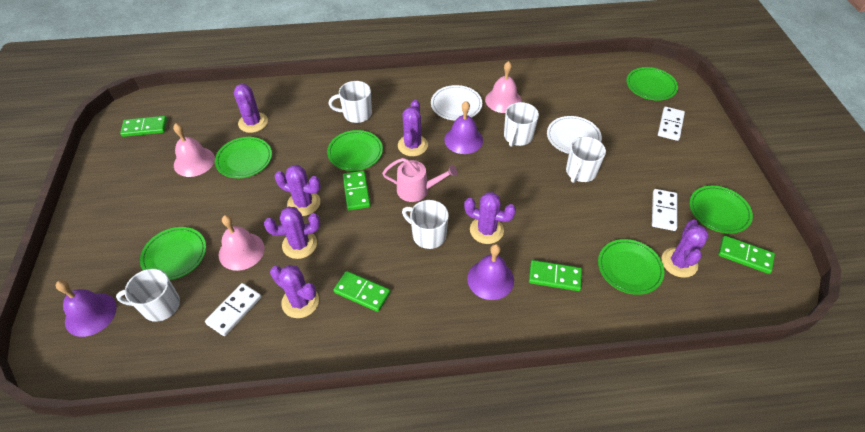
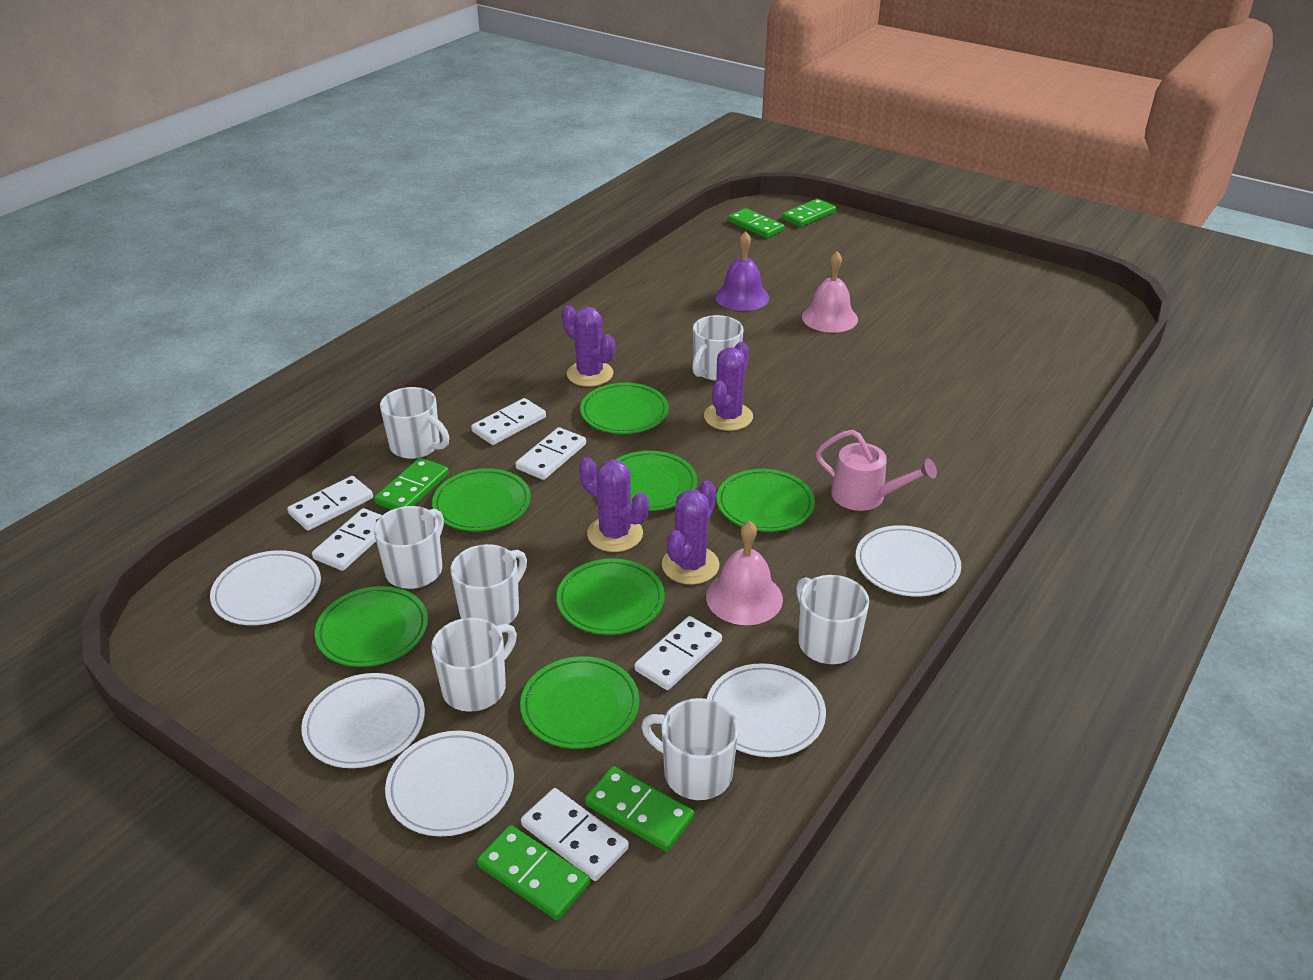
green plate: [140,227,206,280] [215,137,272,178] [327,130,383,171] [598,239,665,295] [627,67,678,101] [690,186,753,234] = 6 -> [315,586,428,667] [432,468,531,531] [520,656,639,749] [557,559,665,635] [580,383,669,434] [616,451,697,511] [717,469,815,532] = 7
pink bell: [173,123,215,177] [219,215,265,271] [485,61,522,113] = 3 -> [706,520,783,625] [802,251,858,333] = 2
purple bell: [56,280,117,337] [444,101,483,154] [467,244,514,300] = 3 -> [715,231,769,311] = 1
purple cactus: [234,84,268,133] [264,207,320,259] [270,265,319,318] [275,165,321,216] [398,100,428,156] [464,192,516,244] [661,220,709,278] = 7 -> [562,305,615,387] [579,457,649,552] [662,481,720,585] [704,342,753,431] = 4
white domino: [205,283,261,336] [652,189,677,231] [658,107,685,141] = 3 -> [287,476,373,531] [312,508,382,571] [471,398,546,445] [515,427,586,480] [521,788,629,881] [635,616,722,690] = 6
white mug: [116,269,180,322] [329,81,372,123] [402,200,449,249] [504,102,539,147] [566,137,606,183] = 5 -> [374,506,444,589] [380,387,449,459] [431,618,517,712] [451,544,527,626] [641,698,739,800] [692,315,743,380] [796,575,869,664] = 7
white plate: [431,85,482,120] [547,116,602,154] = 2 -> [210,550,321,625] [301,673,425,768] [385,731,514,836] [707,663,826,757] [855,525,961,597] = 5

